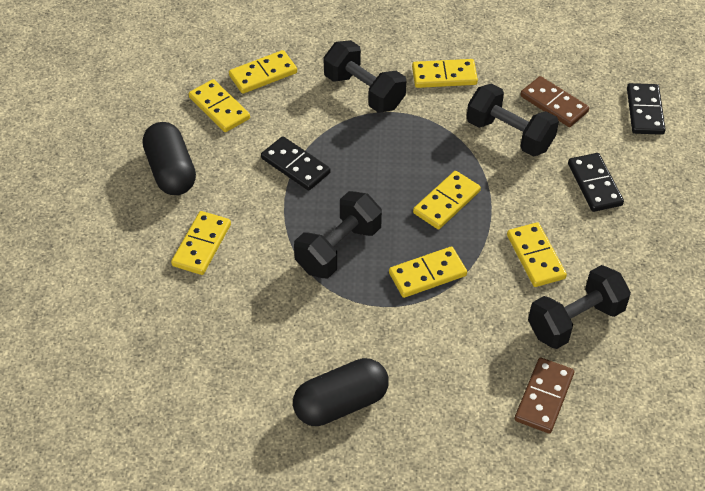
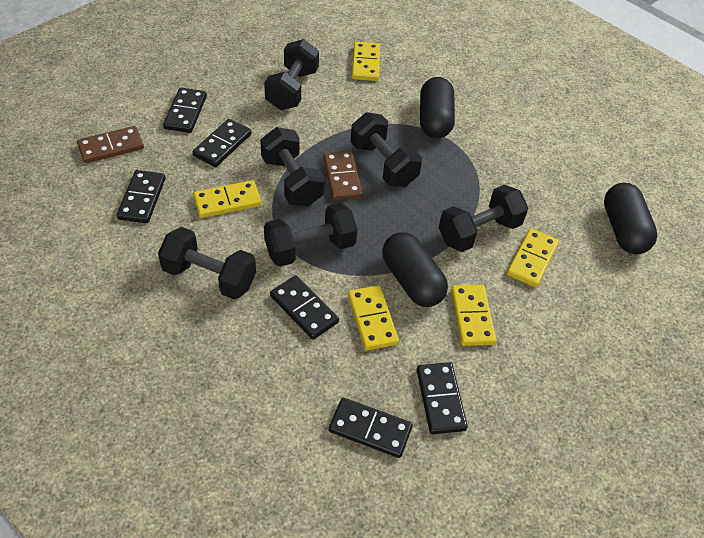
black capsule: [143,122,196,195] [293,358,389,426] = 2 -> [382,232,448,307] [420,77,455,138] [604,183,658,254] = 3
black domino: [261,136,330,191] [568,153,624,212] [627,83,666,135] = 3 -> [117,170,165,223] [163,88,207,133] [193,119,251,167] [270,275,339,340] [329,398,413,458] [417,362,468,434] = 6
black dumbbell: [294,191,382,278] [323,40,406,113] [467,84,559,156] [528,265,631,349] = 4 -> [158,227,256,299] [260,127,325,206] [264,39,319,110] [264,203,357,267] [350,112,422,187] [439,185,528,252] = 6
yellow domino: [171,211,231,275] [189,79,250,132] [229,50,297,94] [389,246,467,298] [412,59,478,88] [413,171,481,229] [507,222,567,287] = 7 -> [193,180,262,218] [348,285,399,351] [352,42,380,81] [451,285,496,346] [507,229,559,287] = 5

